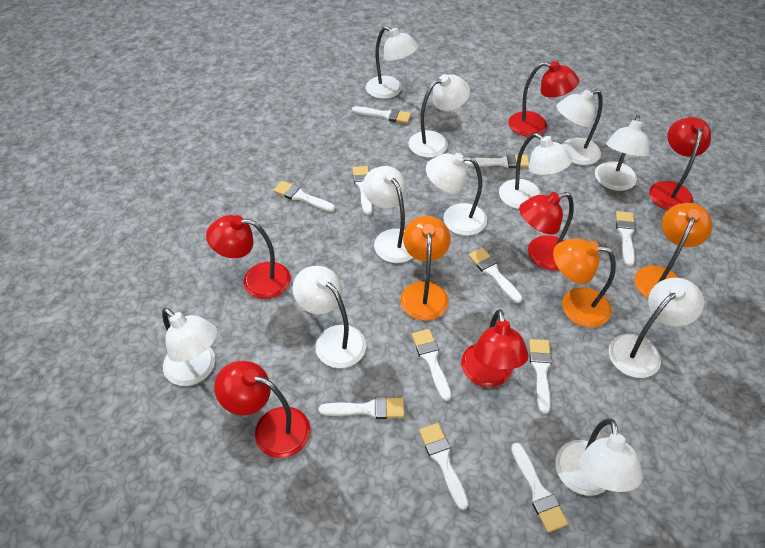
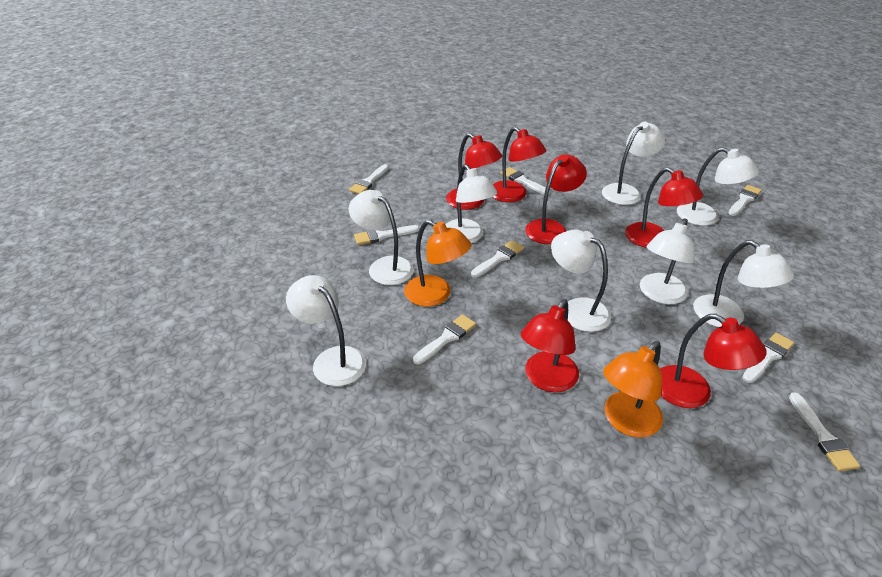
orange lamp: [400,216,451,321] [553,239,616,328] [634,203,712,299] = 3 -> [404,220,472,306] [603,341,663,438] = 2
white brush: [273,181,335,212] [319,397,404,419] [352,106,411,124] [352,166,372,215] [412,329,451,401] [419,423,468,510] [465,154,529,168] [469,248,522,303] [511,443,568,533] [529,339,552,414] [616,211,636,267] = 11 -> [349,164,389,194] [354,225,419,245] [413,314,476,364] [471,240,524,277] [500,167,550,195] [728,185,762,216] [742,332,794,383] [789,392,860,471] = 8
white lamp: [162,308,218,386] [293,266,366,368] [363,166,413,263] [366,26,419,99] [408,74,470,158] [426,153,487,236] [499,133,572,209] [555,419,643,496] [556,89,603,165] [595,115,649,191] [609,278,704,378] = 11 -> [286,275,366,386] [349,190,414,285] [445,164,497,243] [551,230,611,332] [602,122,665,205] [640,219,695,304] [677,147,759,226] [693,240,794,327] = 8

